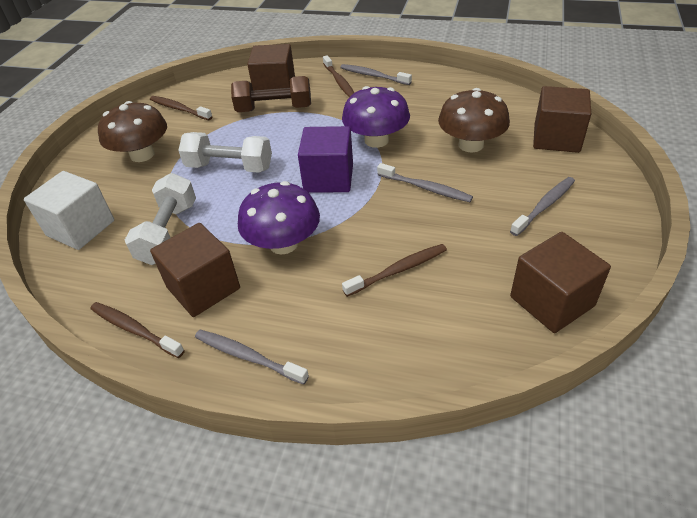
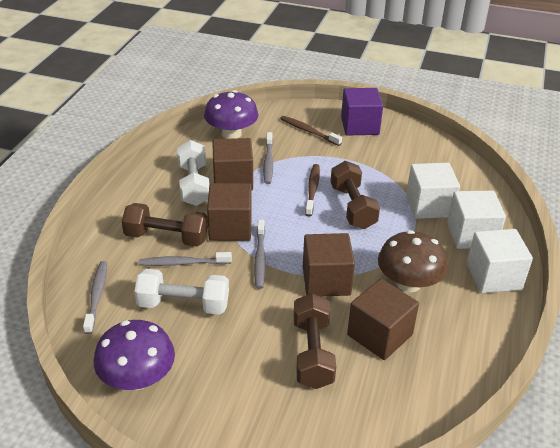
brown dumbbell: [231,76,311,112] = 1 -> [122,203,208,247] [294,293,336,389] [330,161,380,229] = 3
brown mushroom: [98,101,167,162] [438,88,510,153] = 2 -> [378,230,448,292] = 1
brown toothbrush: [90,302,185,358] [150,96,213,120] [323,55,354,97] [342,244,447,297] = 4 -> [280,116,342,146] [305,164,320,217] = 2
white cube: [24,171,114,250] = 1 -> [406,163,460,219] [447,191,506,249] [467,229,533,293] = 3

